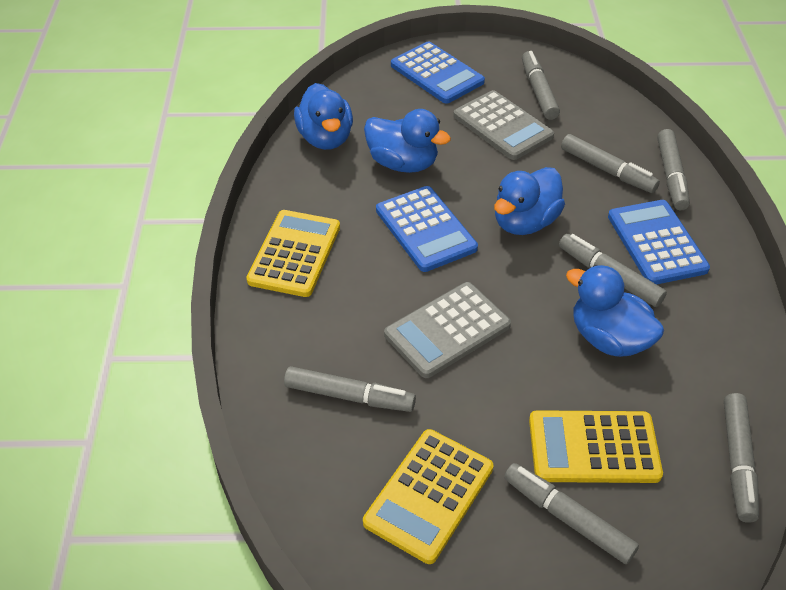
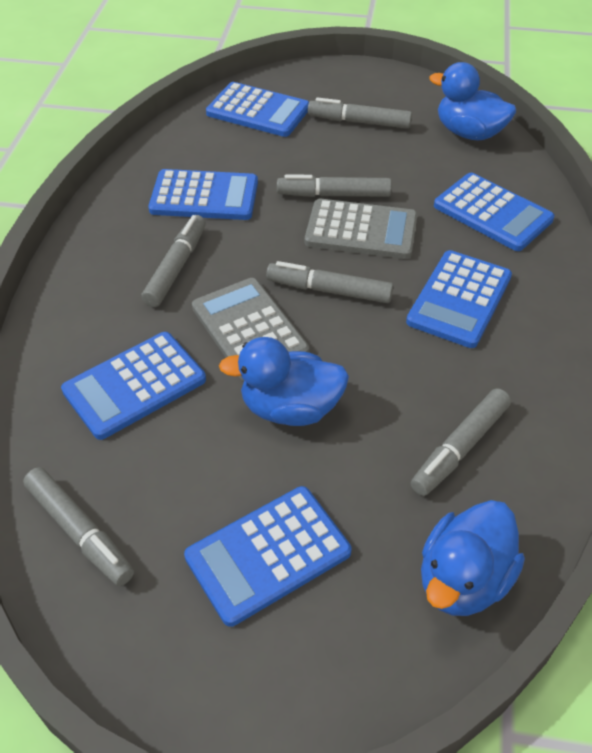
blue calculator: [376,186,478,272] [391,41,485,104] [608,200,710,285] = 3 -> [61,332,206,440] [148,169,258,220] [184,486,352,627] [206,82,309,137] [406,250,512,348] [434,173,554,251] = 6
blue duck: [294,83,353,150] [364,109,451,173] [494,167,565,235] [566,265,664,357] = 4 -> [219,337,349,426] [421,500,525,616] [429,62,516,141] = 3
grey marker: [284,366,416,412] [504,463,639,564] [522,51,560,120] [559,234,667,307] [561,134,660,193] [657,129,690,210] [724,393,759,523] = 7 -> [23,467,134,586] [141,215,206,307] [266,261,393,303] [277,174,392,197] [308,97,412,129] [411,388,511,496] = 6
yellow calculator: [246,210,340,297] [363,429,494,564] [529,410,663,483] = 3 -> none = 0

